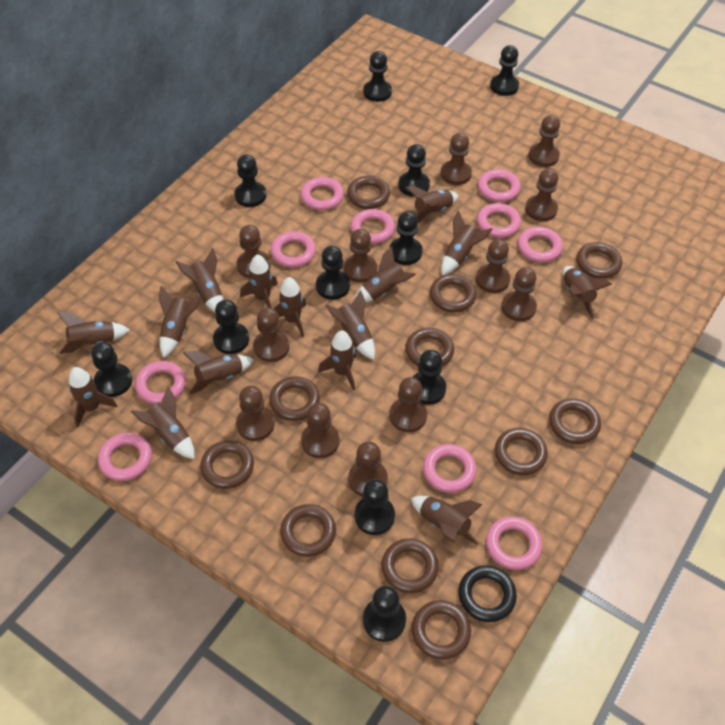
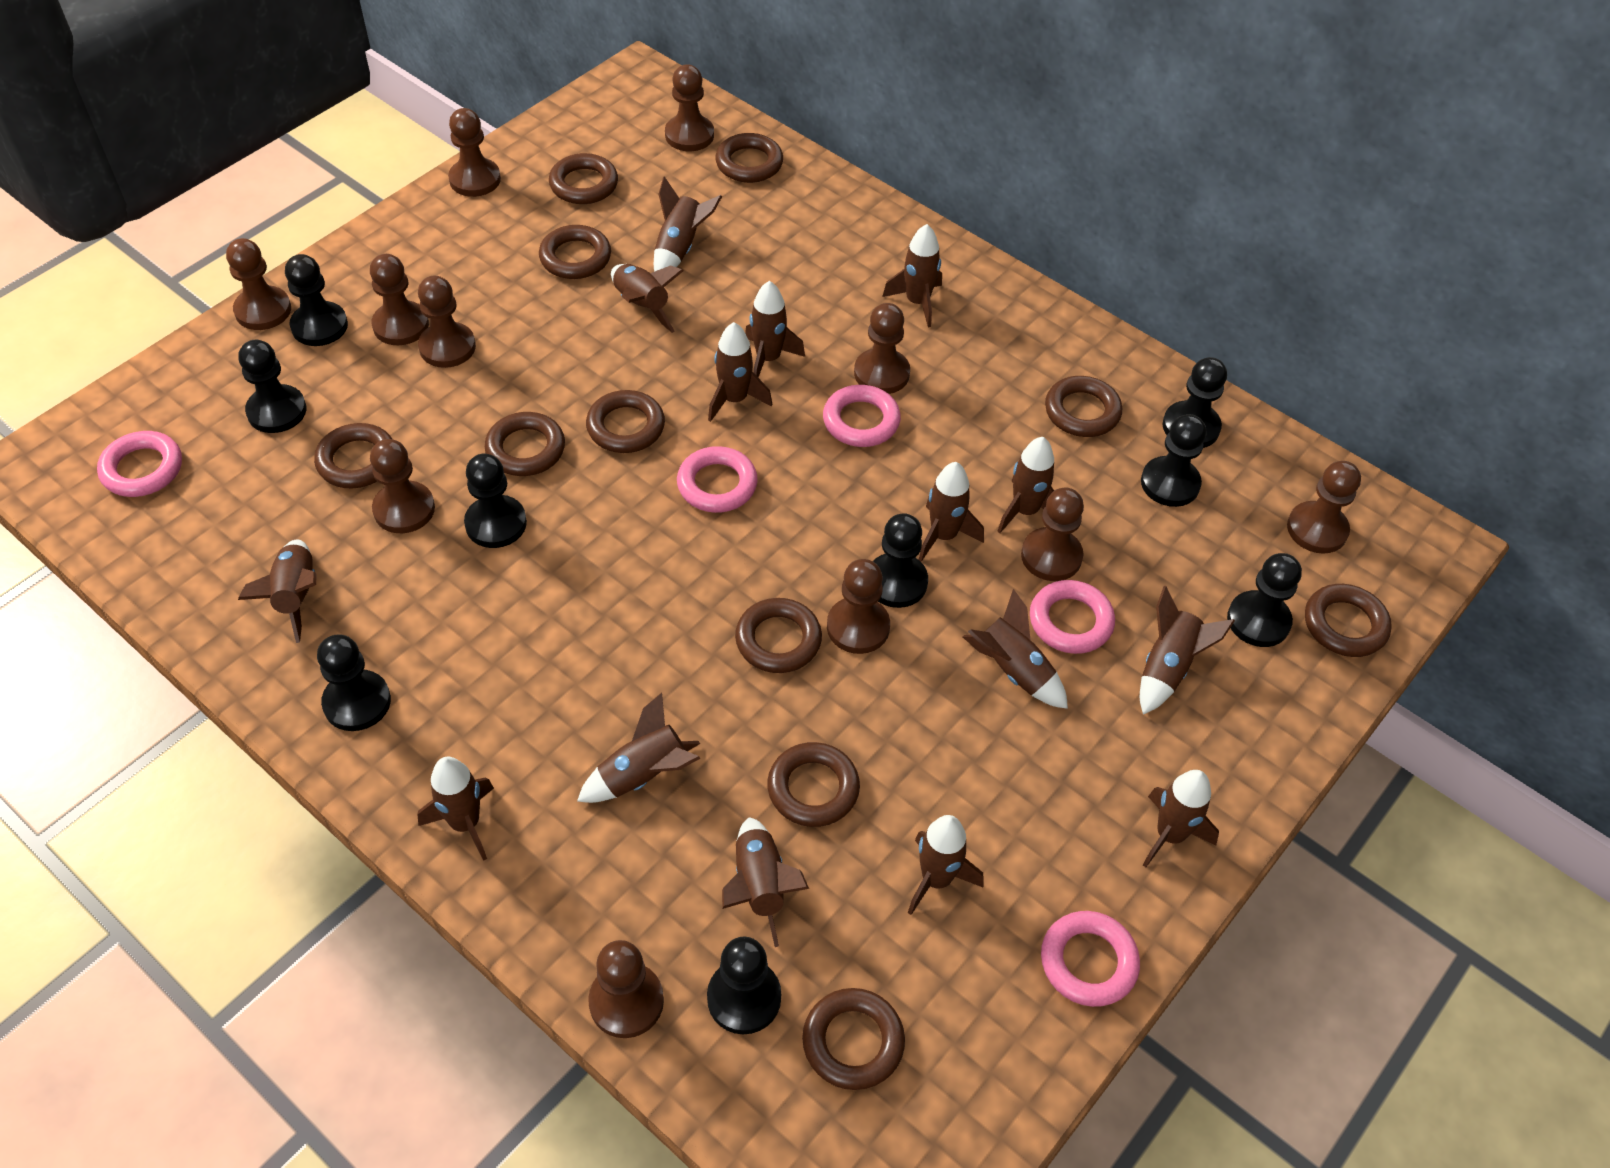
black pawn: [91,342,132,397] [213,300,249,354] [234,154,267,207] [316,246,350,300] [354,479,395,535] [363,51,392,102] [363,586,406,642] [389,211,422,265] [398,144,430,197] [413,350,446,405] [490,45,519,96] = 11 -> [239,340,306,433] [285,254,348,346] [317,634,391,731] [464,454,527,548] [707,937,781,1034] [873,513,928,608] [1141,414,1207,507] [1163,357,1227,448] [1227,553,1302,647] = 9
black ring: [458,565,517,622] = 1 -> none = 0
brown pawn: [236,225,271,278] [236,386,275,441] [253,307,290,362] [301,403,340,458] [344,229,377,283] [348,442,388,496] [389,377,427,432] [441,133,472,185] [476,239,510,293] [501,267,537,321] [525,168,558,221] [528,115,560,167] = 12 -> [226,238,291,330] [370,254,429,345] [370,439,435,533] [418,276,476,368] [448,108,501,197] [588,940,664,1038] [665,64,714,151] [827,559,890,654] [854,303,910,394] [1021,488,1084,581] [1287,461,1361,554] = 11
pink ring: [98,433,152,481] [135,361,186,404] [271,231,316,268] [301,177,344,210] [351,209,395,244] [423,444,477,493] [477,203,521,238] [478,169,521,202] [486,517,542,570] [518,227,563,262] = 10 -> [97,431,182,497] [677,446,758,513] [823,385,901,447] [1030,580,1115,654] [1041,911,1140,1007] = 5

